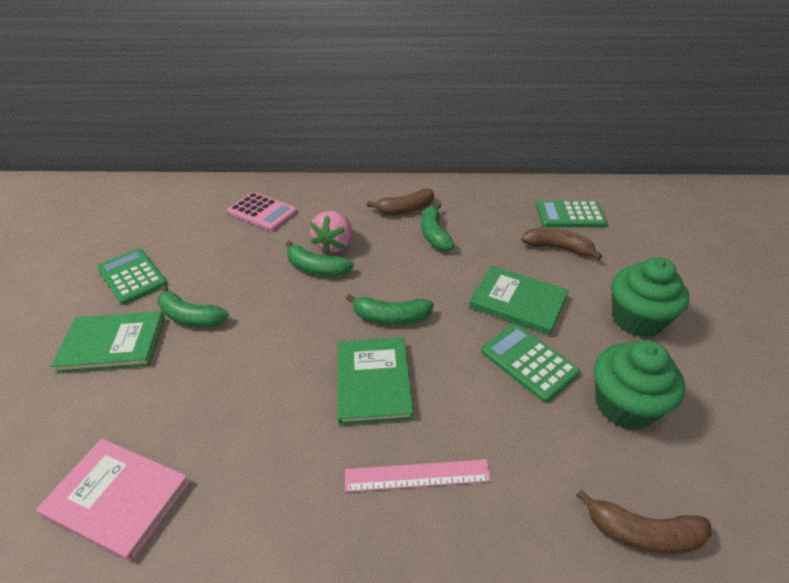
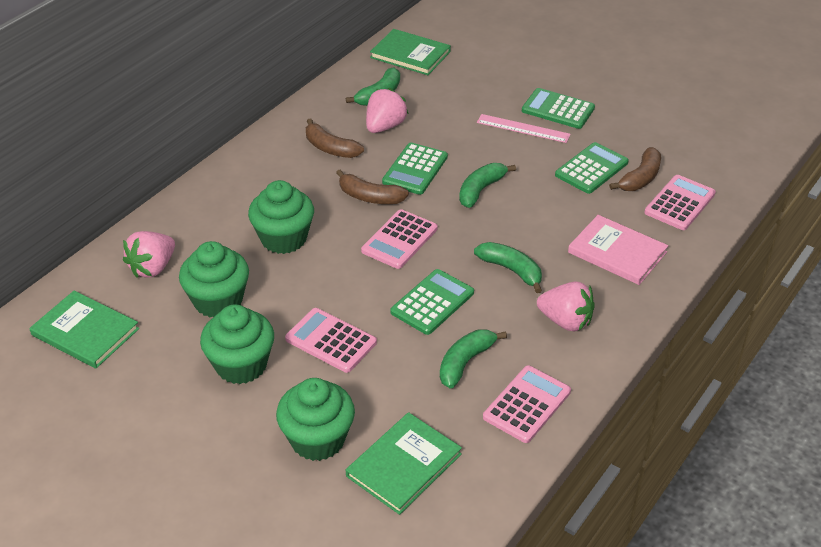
green calculator: [97,248,167,305] [481,324,580,402] [536,201,607,227] = 3 -> [382,143,448,195] [390,269,474,335] [522,88,595,129] [555,142,629,194] = 4
green cupcake: [594,340,685,430] [611,257,689,337] = 2 -> [179,241,249,317] [200,304,274,384] [248,180,314,254] [276,378,355,461] = 4
pink calculator: [227,192,298,231] = 1 -> [285,308,377,373] [361,209,438,269] [483,365,571,443] [644,175,716,230] = 4
pink strawberry: [310,211,352,254] = 1 -> [123,231,175,278] [366,88,408,133] [537,281,595,331] = 3

